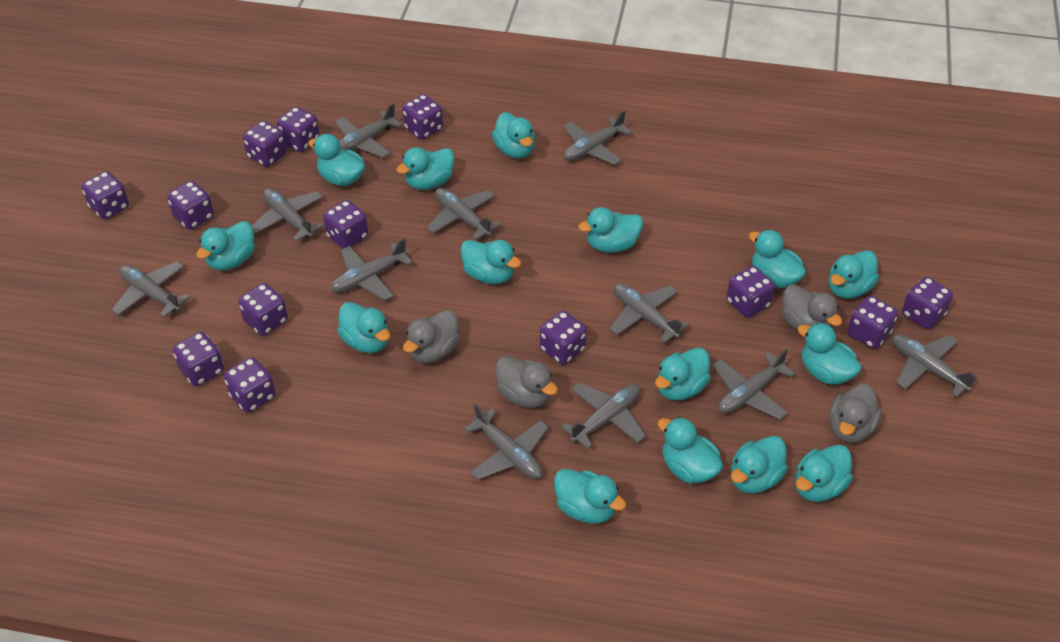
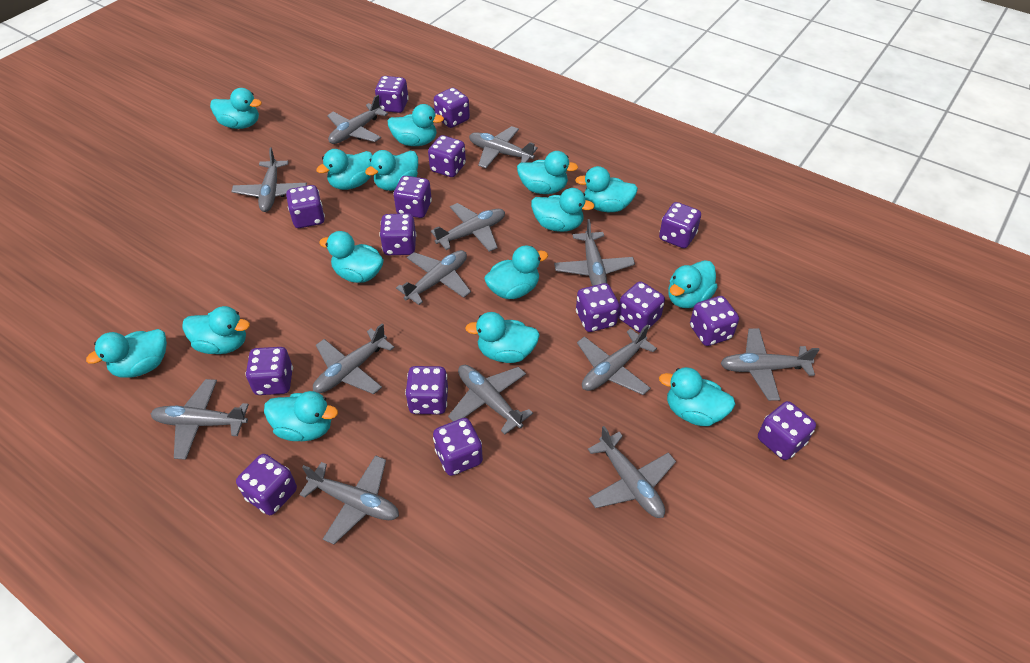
grey duck: [403,310,460,363] [496,356,558,408] [782,284,842,331] [829,384,882,443] = 4 -> none = 0
grey plane: [111,261,190,317] [252,188,323,241] [331,238,413,301] [335,103,402,158] [427,188,501,240] [464,404,549,480] [561,382,646,449] [564,110,632,165] [610,284,689,343] [713,349,795,420] [892,334,978,397] = 11 -> [151,379,249,460] [231,147,307,212] [299,455,399,544] [313,323,395,394] [327,95,388,144] [396,250,471,305] [431,203,505,252] [448,365,533,435] [469,126,538,168] [554,219,635,286] [577,324,657,395] [588,426,676,518] [720,328,820,401] = 13
purple dice: [82,171,129,220] [167,181,214,230] [173,332,224,386] [224,357,276,413] [238,283,288,336] [243,121,287,167] [277,107,320,152] [323,200,368,249] [402,94,443,140] [540,311,587,365] [726,266,775,318] [847,296,898,349] [902,277,953,329] = 13 -> [236,454,297,515] [246,347,293,395] [286,185,325,228] [375,76,409,113] [379,213,416,255] [393,176,432,218] [405,366,448,414] [428,135,466,177] [433,418,483,476] [434,88,470,128] [576,283,620,332] [618,281,665,333] [659,202,701,248] [690,296,739,346] [758,401,816,460] = 15

